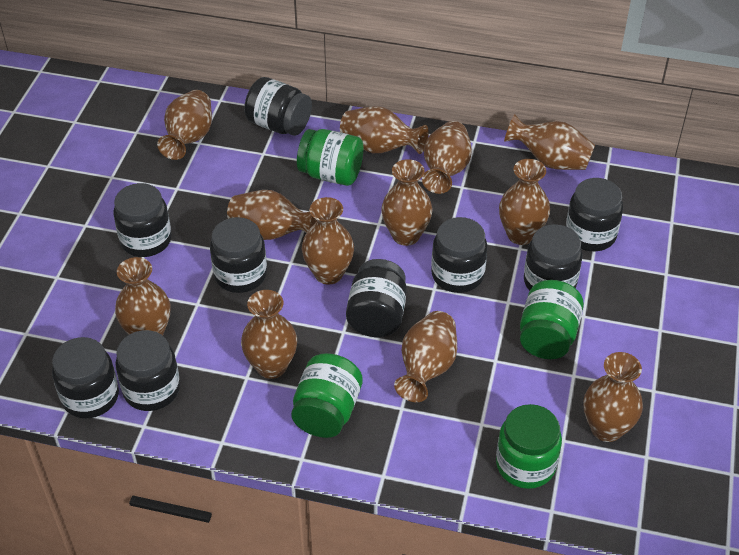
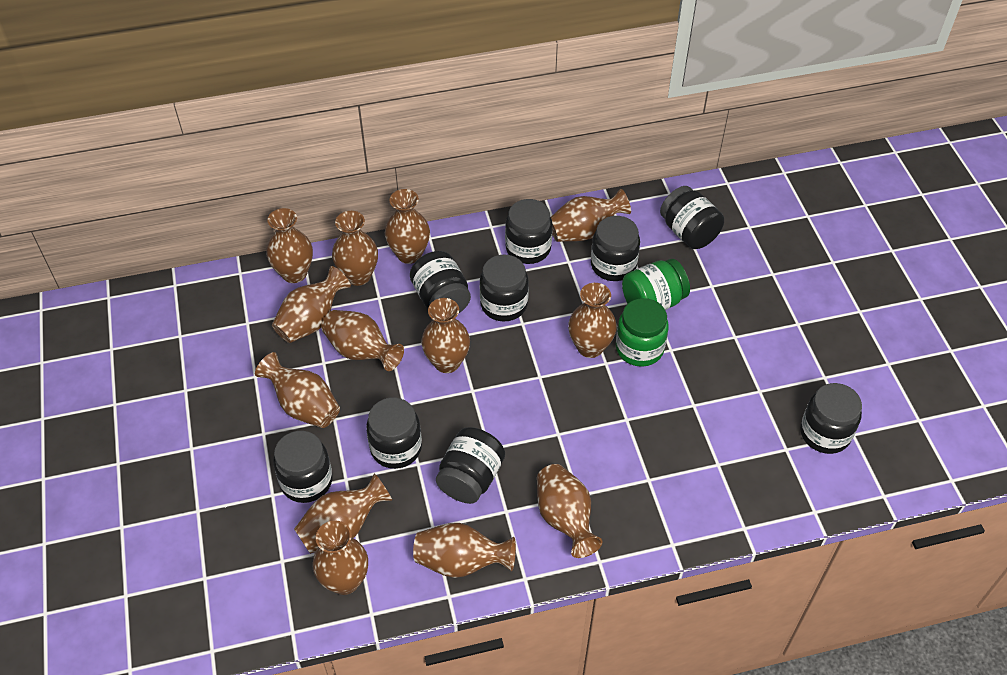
brown vase: [115,257,170,336] [157,90,212,160] [227,190,317,240] [241,290,297,379] [302,197,354,285] [340,106,429,154] [381,159,432,246] [394,311,457,402] [422,121,472,194] [499,159,550,245] [504,114,595,170] [584,352,643,442] = 12 -> [255,352,340,428] [266,208,313,283] [272,266,351,343] [294,473,392,554] [313,520,368,595] [321,310,404,371] [332,211,378,286] [385,189,430,264] [413,523,516,578] [421,298,470,373] [537,464,602,558] [551,189,631,242] [568,283,617,358] = 13
green jar: [291,353,363,438] [297,129,363,186] [496,404,562,489] [520,280,584,359] = 4 -> [616,298,669,367] [622,259,690,310] = 2

